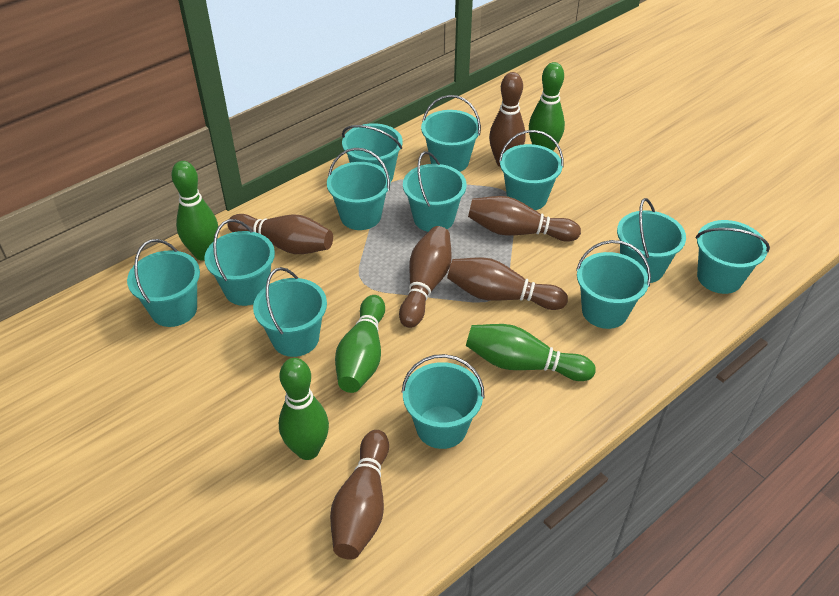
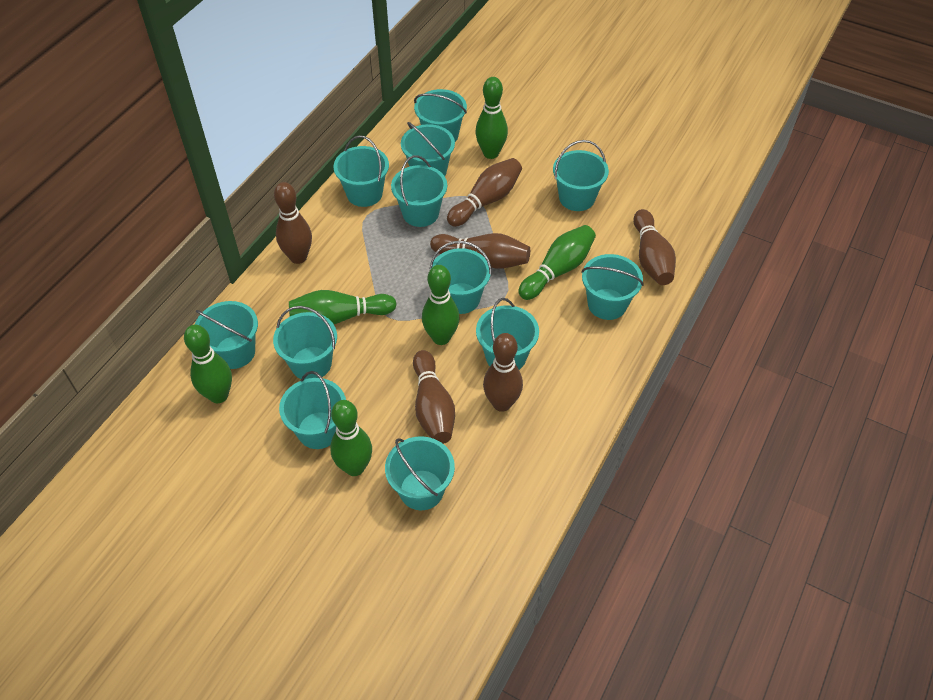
green bowling pin: [171,161,218,261] [279,358,329,460] [335,295,385,393] [466,324,596,381] [529,62,565,151] = 5 -> [184,325,232,403] [289,290,397,324] [330,400,372,476] [422,265,460,345] [475,77,508,159] [518,225,596,300] = 6

